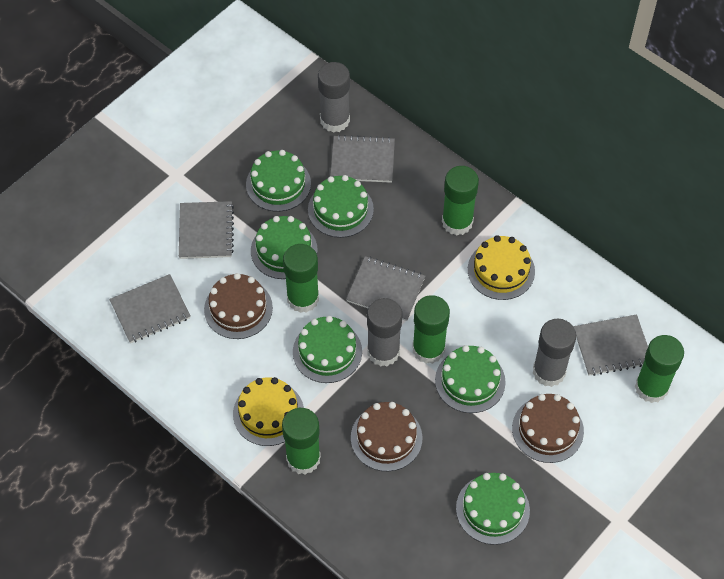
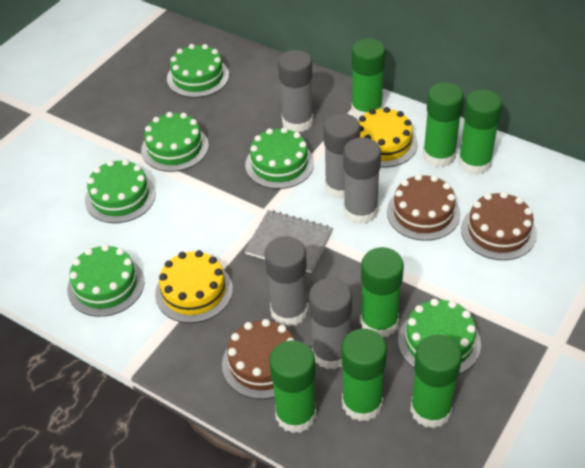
green glue stick: [282,408,321,475] [283,244,319,313] [412,295,450,364] [442,166,479,235] [635,335,684,403] = 5 -> [269,340,316,433] [341,329,387,421] [351,38,386,118] [360,247,404,337] [410,335,462,428] [423,82,464,167] [458,89,502,175] = 7
grey glue stick: [318,62,350,133] [367,298,402,366] [533,319,576,387] = 3 -> [265,236,308,327] [278,50,313,132] [309,278,352,369] [324,113,360,199] [343,137,381,224] = 5
grey notebook: [109,274,191,343] [179,201,234,259] [330,135,395,183] [346,256,425,321] [573,314,648,376] = 5 -> [245,210,333,273] = 1

